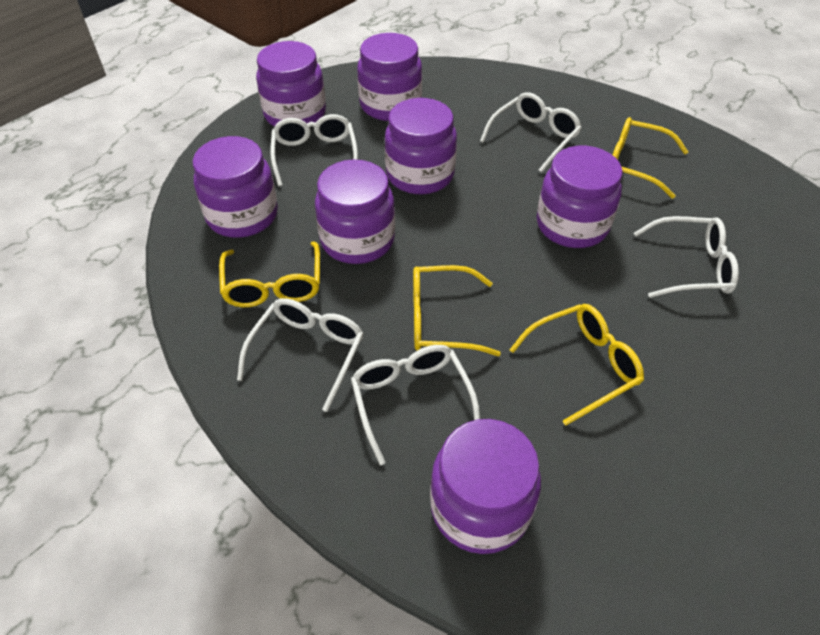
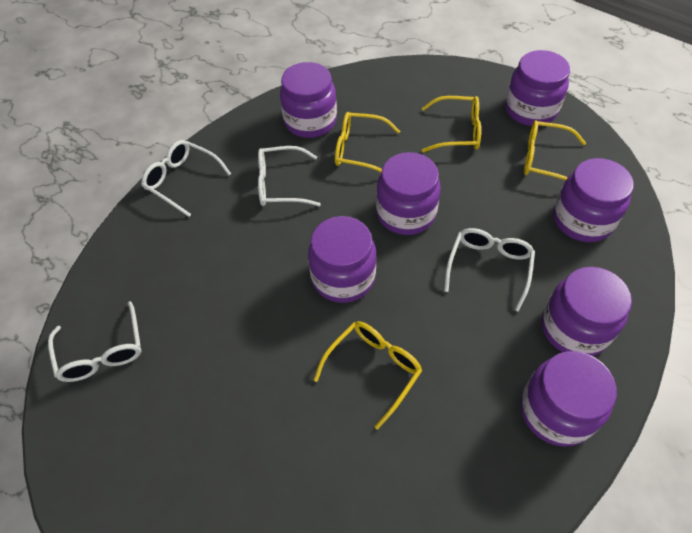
white glasses: [237,298,364,412] [270,114,358,186] [351,345,480,465] [480,92,582,172] [634,216,739,298] = 5 -> [48,301,142,382] [141,140,231,217] [258,146,321,206] [444,228,535,312] = 4

